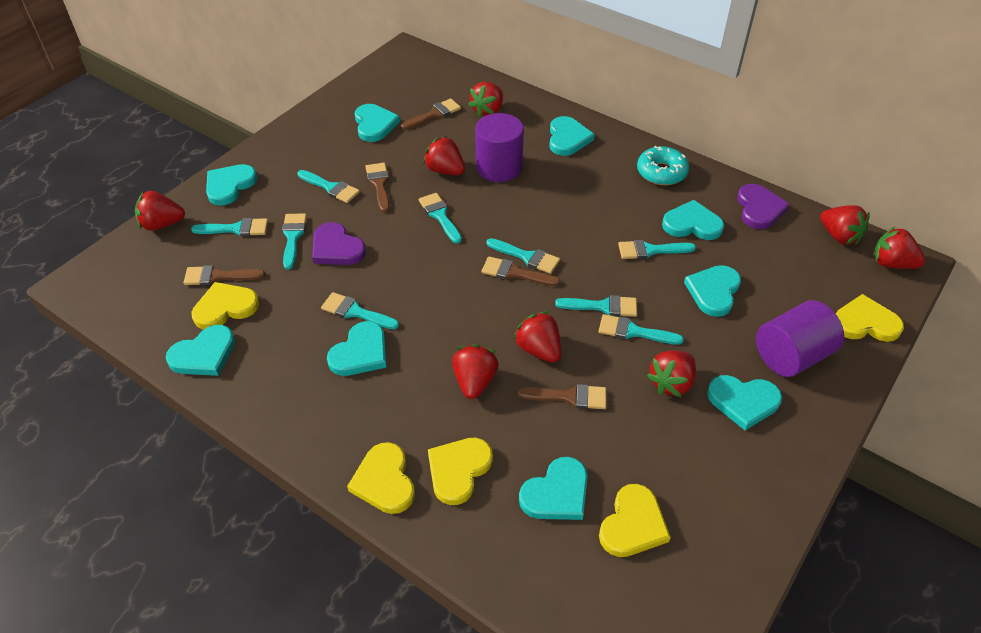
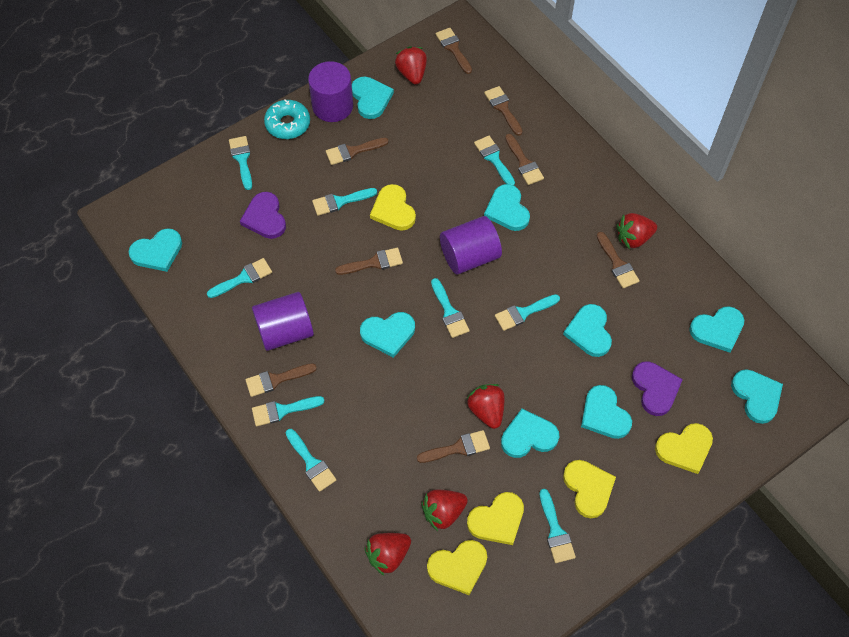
brown brush: [183,265,265,285] [366,163,390,213] [401,99,461,130] [482,256,560,286] [517,384,606,409] = 5 -> [245,363,317,397] [326,138,389,165] [335,248,403,275] [417,430,490,463] [436,28,472,74] [484,86,523,136] [505,134,544,185] [597,232,639,288] = 8
purple cylinder: [475,113,524,182] [756,300,844,377] = 2 -> [252,292,314,351] [308,61,353,122] [440,216,502,274] = 3
red strawberry: [135,191,185,231] [423,136,465,175] [452,345,499,399] [468,82,503,117] [513,311,561,363] [647,351,696,397] [820,205,870,245] [873,227,926,269] = 8 -> [365,533,411,576] [395,46,427,85] [421,490,468,531] [467,384,505,429] [616,213,657,249] = 5

